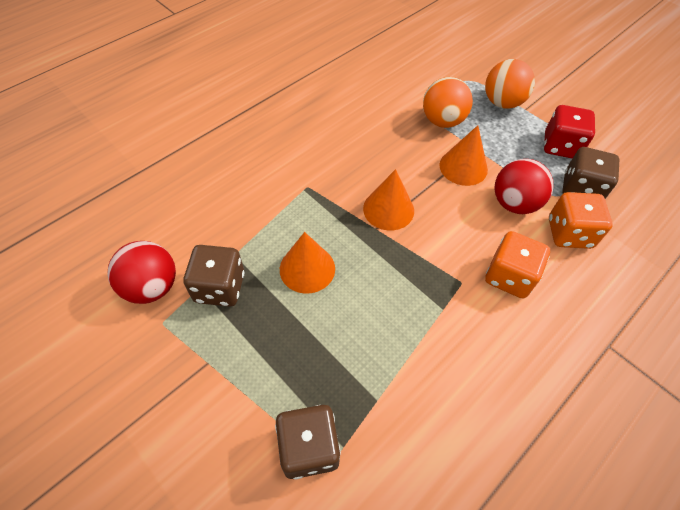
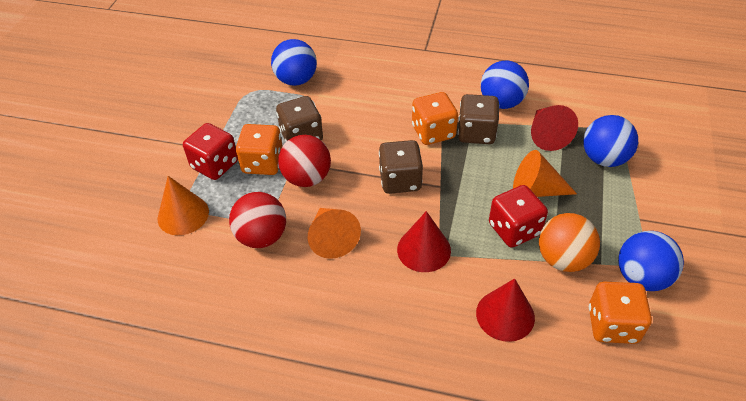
blue ball: none = 0 -> [271,39,317,86] [481,61,529,109] [583,115,638,167] [618,231,684,291] = 4
orange ball: [423,77,473,128] [485,59,535,109] = 2 -> [539,213,600,272] = 1
orange dice: [485,231,550,298] [549,192,613,249] = 2 -> [236,124,283,175] [412,92,458,145] [589,282,652,344] = 3
red cone: none = 0 -> [397,211,451,272] [476,278,535,342] [531,105,578,151] = 3
red dice: [544,105,595,159] = 1 -> [183,123,238,180] [489,185,548,248] = 2

